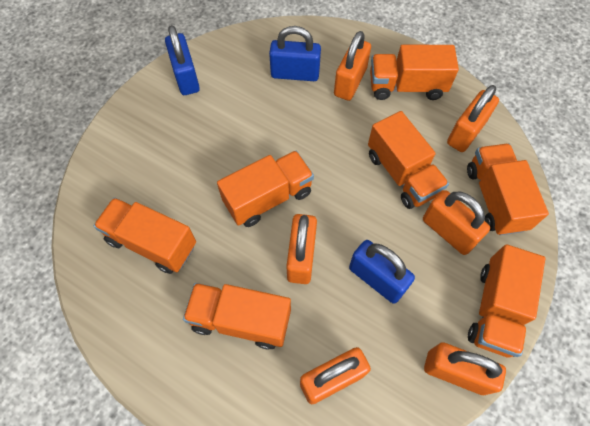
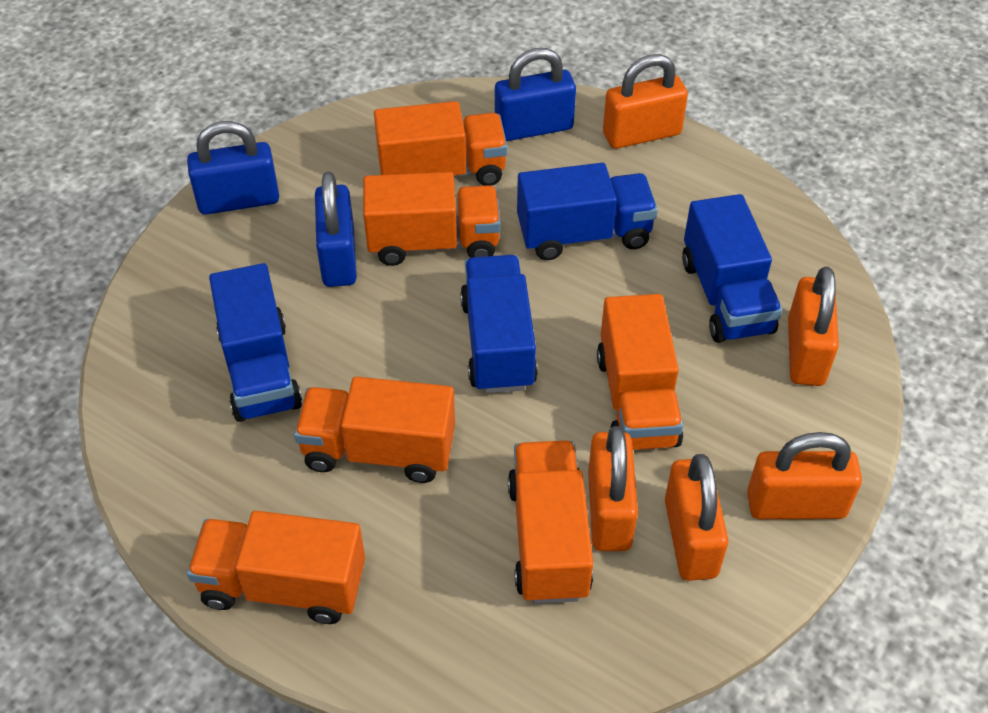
blue truck: none = 0 -> [209,263,302,422] [460,255,538,393] [517,163,658,260] [682,194,782,343] = 4
orange padlock: [286,214,317,284] [300,347,371,404] [334,31,371,101] [423,190,490,255] [424,342,506,395] [447,85,499,152] = 6 -> [588,426,638,551] [603,54,688,149] [665,454,728,581] [747,432,862,519] [788,267,839,386] = 5
orange truck: [94,197,196,274] [183,283,291,350] [217,151,314,227] [368,111,449,209] [370,45,459,100] [467,144,549,236] [468,244,545,358] = 7 -> [187,510,365,624] [294,377,455,483] [363,172,501,266] [374,101,507,186] [508,440,593,604] [597,294,683,450] = 6

